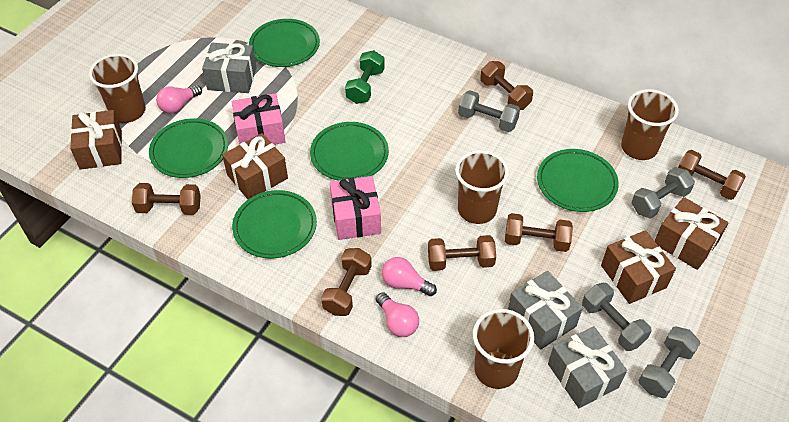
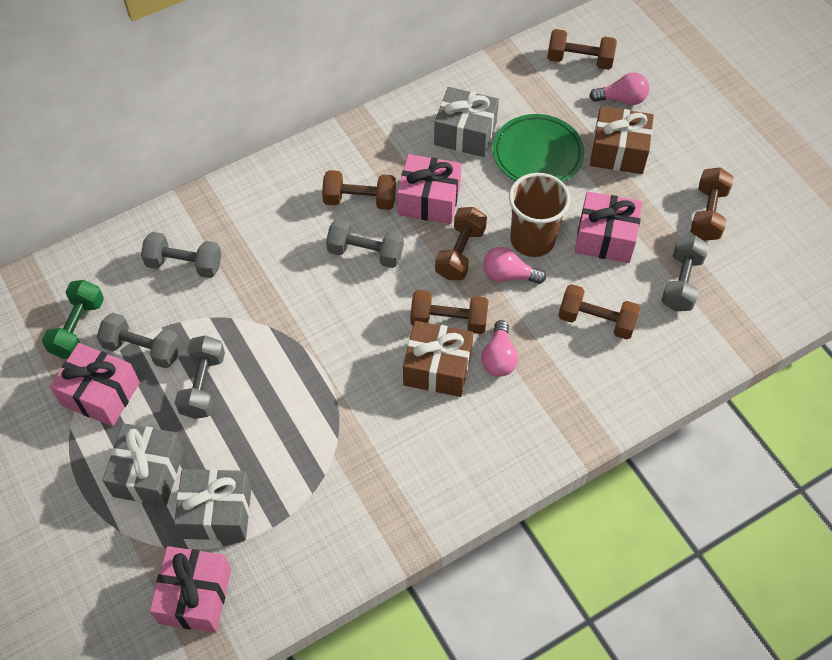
brown cup: [89,54,146,123] [455,150,509,224] [473,309,534,389] [621,89,679,160] = 4 -> [509,173,570,257] = 1
brown gift: [70,110,122,170] [222,133,288,199] [601,230,676,304] [655,197,729,270] = 4 -> [403,321,473,397] [590,106,654,174] = 2
green plate: [149,118,228,178] [232,190,317,259] [249,19,320,67] [310,122,389,181] [537,149,619,212] = 5 -> [493,114,584,182] = 1
grey dumbbell: [458,90,520,132] [582,283,652,351] [632,167,695,218] [638,327,700,398] = 4 -> [97,313,181,369] [141,232,222,278] [175,335,225,419] [326,219,404,268] [661,235,709,311] = 5
pink gift: [231,93,286,145] [330,176,381,240] = 2 -> [50,343,140,426] [150,546,231,633] [397,154,462,224] [575,191,642,263] = 4

